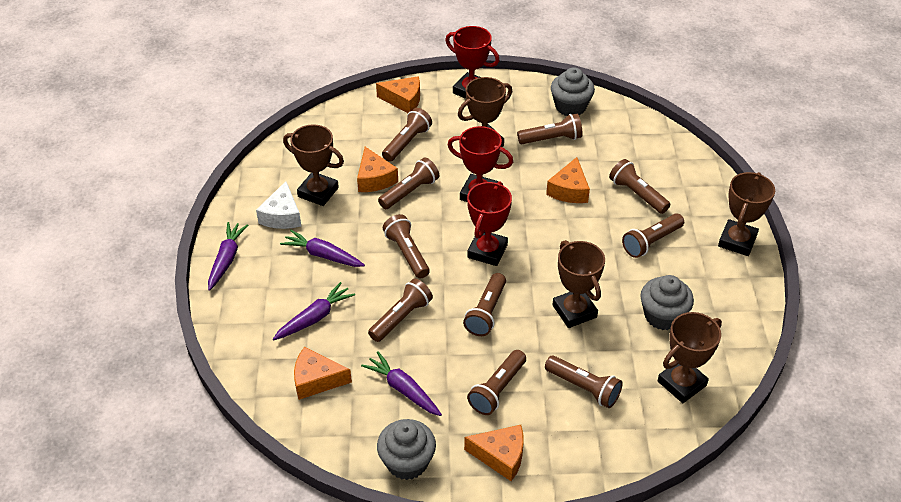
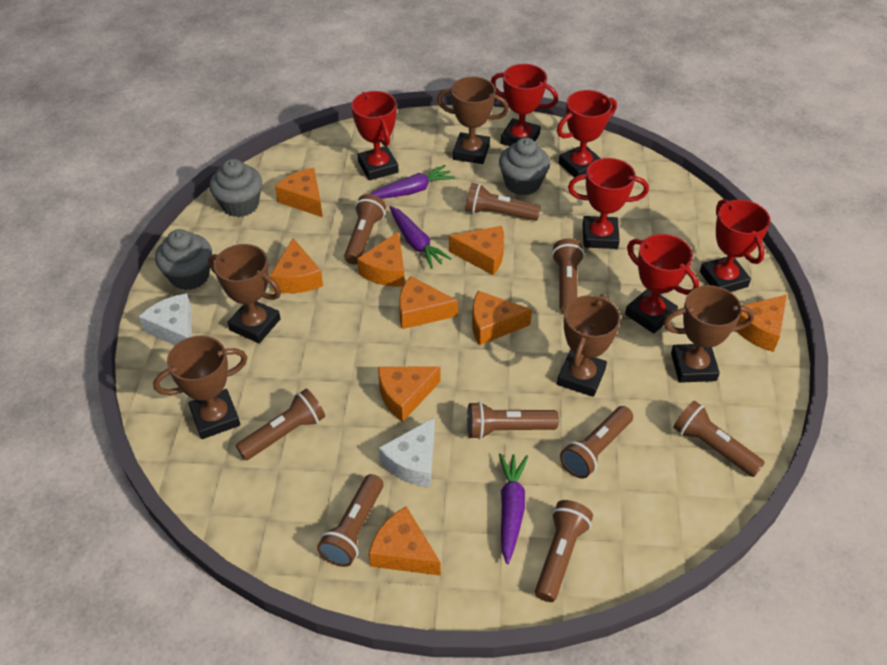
brown flashlight: [368,278,433,342] [378,157,439,209] [382,108,432,162] [383,214,430,279] [463,273,506,336] [467,350,526,415] [517,114,583,144] [545,356,623,408] [609,159,670,214] [622,213,684,258] = 10 -> [236,389,325,460] [317,474,384,567] [344,194,386,264] [465,183,541,221] [467,401,559,439] [535,500,593,602] [552,238,585,313] [560,406,633,479] [673,400,765,477] = 9
orange cheese: [294,347,352,400] [357,147,398,192] [376,76,420,113] [464,425,524,481] [546,157,590,203] = 5 -> [270,238,323,293] [275,168,323,217] [357,231,405,287] [369,506,441,576] [378,366,441,422] [399,276,458,329] [449,226,504,275] [472,291,532,345] [737,295,787,352] = 9
purple carrot: [208,222,248,291] [273,282,355,340] [280,230,365,267] [361,351,442,416] = 4 -> [370,165,455,199] [389,206,452,269] [499,453,528,564] = 3
red trophy: [445,26,500,99] [448,126,513,202] [467,181,512,266] = 3 -> [351,91,399,180] [491,64,558,146] [557,90,617,178] [568,158,649,249] [625,234,699,334] [700,199,770,292] = 6
white cheese: [256,181,301,229] = 1 -> [139,293,192,345] [379,417,435,487] = 2

